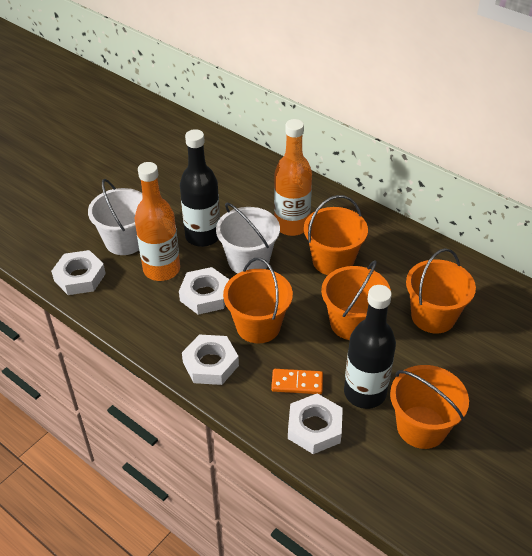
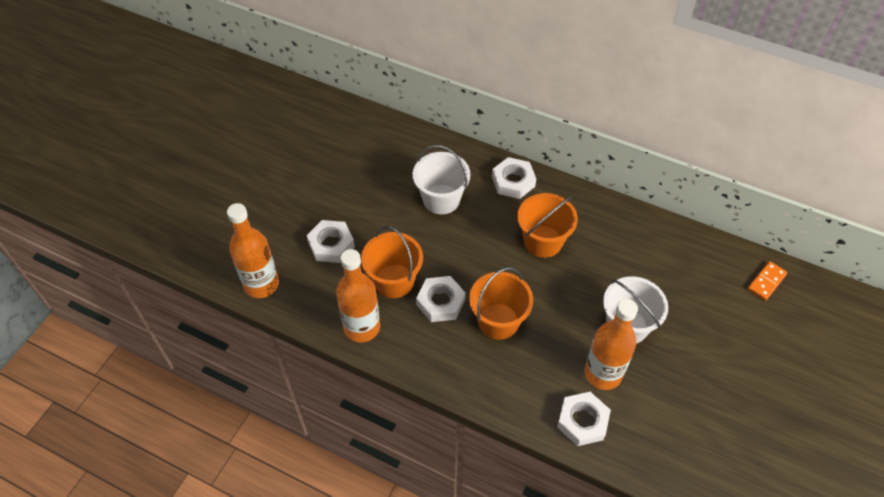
black bottle: [180,129,220,247] [344,285,396,409] = 2 -> none = 0
orange bottle: [135,162,180,281] [274,119,312,236] = 2 -> [227,203,279,298] [336,249,380,343] [585,299,638,390] = 3
orange bucket: [223,258,293,343] [304,195,368,275] [321,260,391,340] [390,365,469,449] [406,248,476,334] = 5 -> [361,226,423,298] [469,267,533,340] [517,193,578,258] = 3

